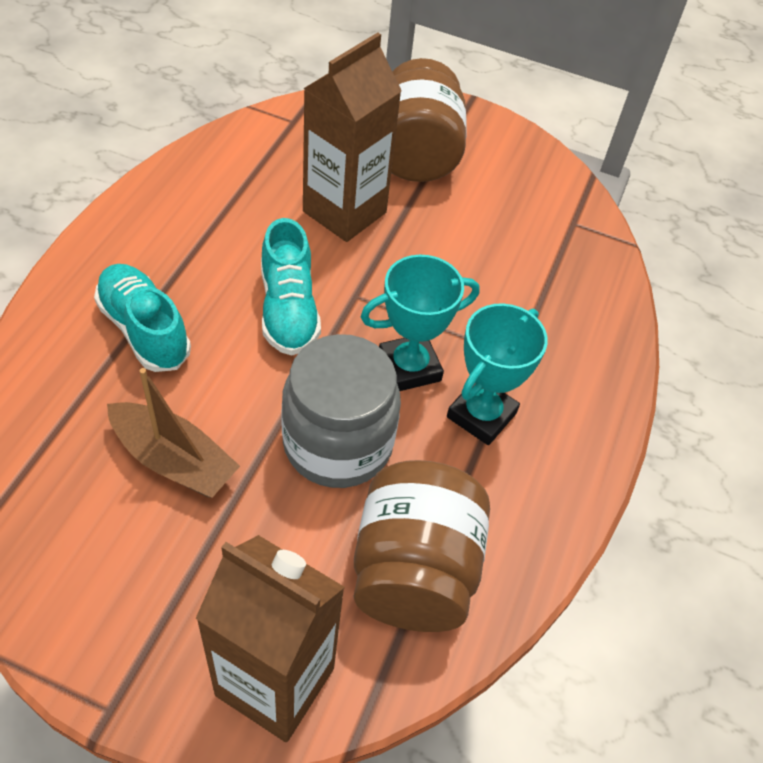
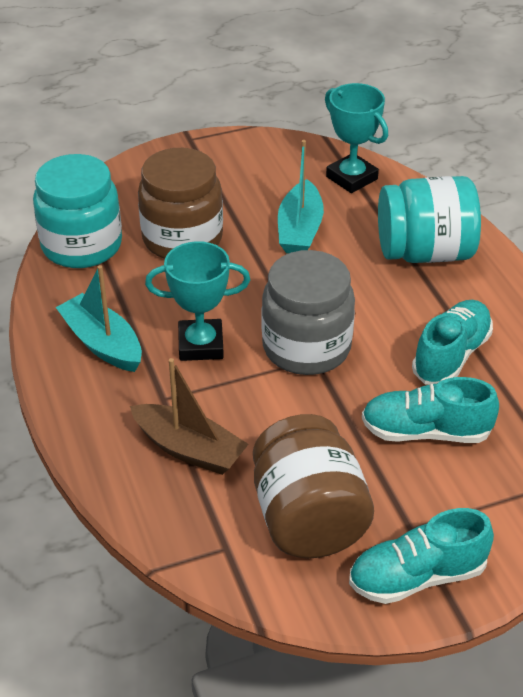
brown carton: [195,535,345,742] [303,33,402,242] = 2 -> none = 0
turquoise boat: none = 0 -> [56,265,142,372] [278,140,324,254] = 2
turquoise jar: none = 0 -> [33,154,122,268] [378,176,481,263] = 2
turquoise shoe: [94,264,191,372] [261,218,321,356] = 2 -> [349,508,494,604] [362,377,499,443] [412,300,493,385] = 3

